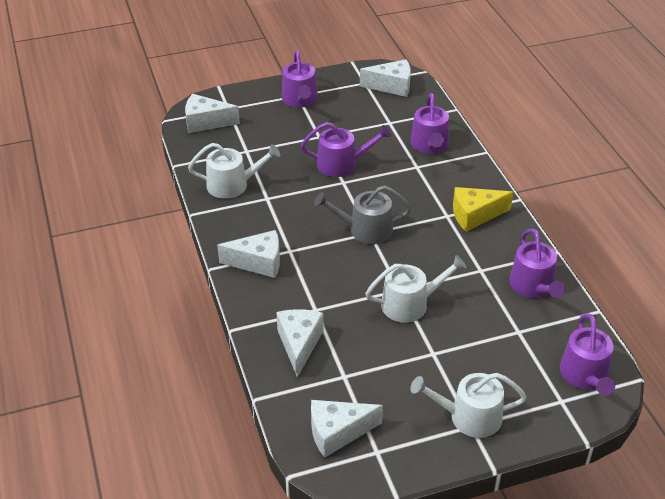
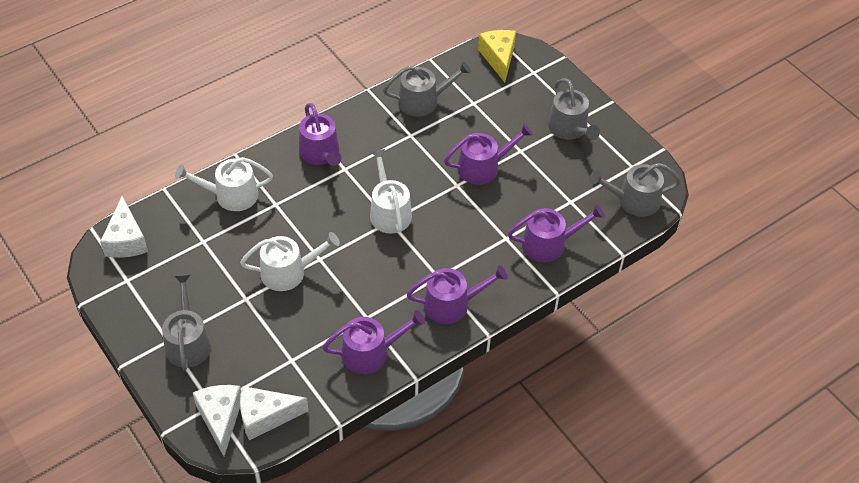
grey watering can: [314,186,411,244] = 1 -> [162,274,211,371] [383,61,471,117] [548,79,600,140] [589,163,681,217] = 4
white cheese: [185,94,240,133] [217,230,280,278] [276,309,324,378] [311,400,383,458] [360,59,411,97] = 5 -> [100,196,148,258] [193,385,241,456] [240,386,309,440] = 3

